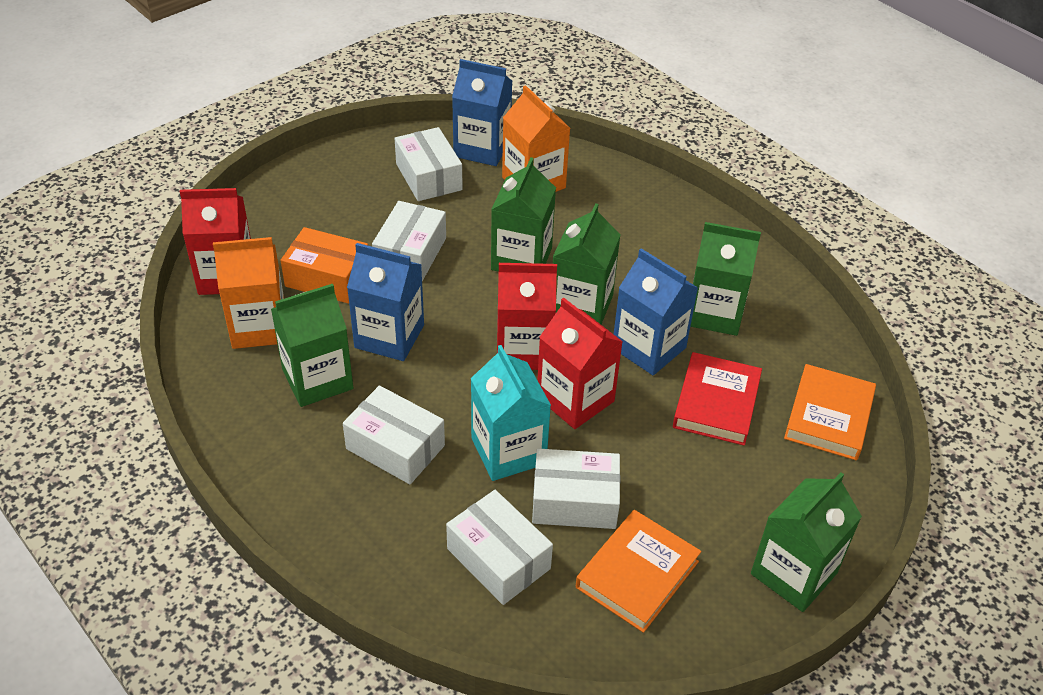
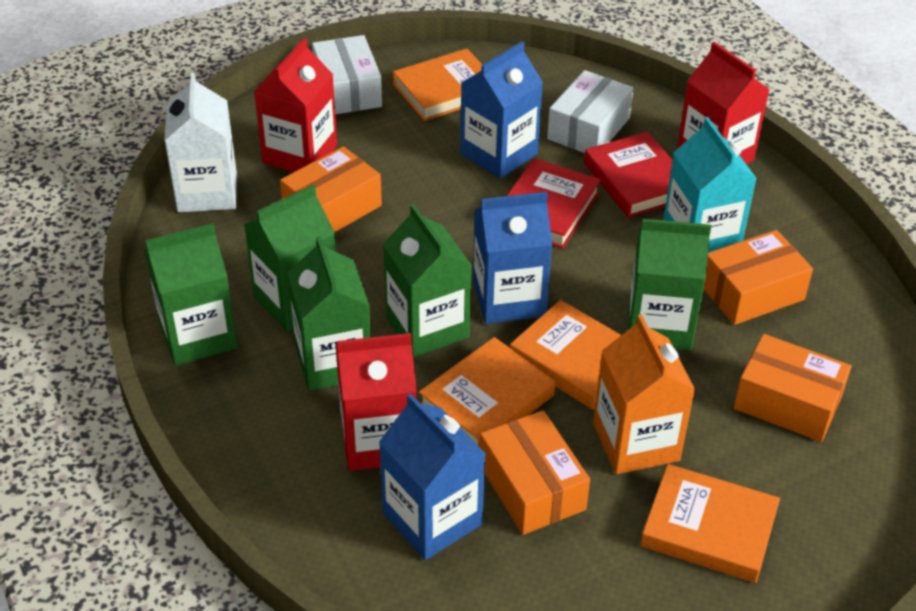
orange book: [576,510,701,633] [784,364,876,460] = 2 -> [393,49,483,121] [419,337,556,447] [510,300,621,409] [640,464,780,583] = 4
orange box: [281,227,368,304] = 1 -> [280,146,382,232] [480,410,590,535] [704,230,813,325] [734,334,851,442] = 4
orange carton: [213,237,284,349] [502,85,570,192] = 2 -> [593,314,695,474] = 1
red book: [673,352,762,446] = 1 -> [507,158,601,249] [584,132,673,218] = 2
white box: [343,386,445,484] [372,201,446,281] [395,127,463,201] [446,490,553,605] [532,448,620,529] = 5 -> [312,35,382,114] [547,70,634,153] = 2
white carton: none = 0 -> [164,73,237,212] = 1

